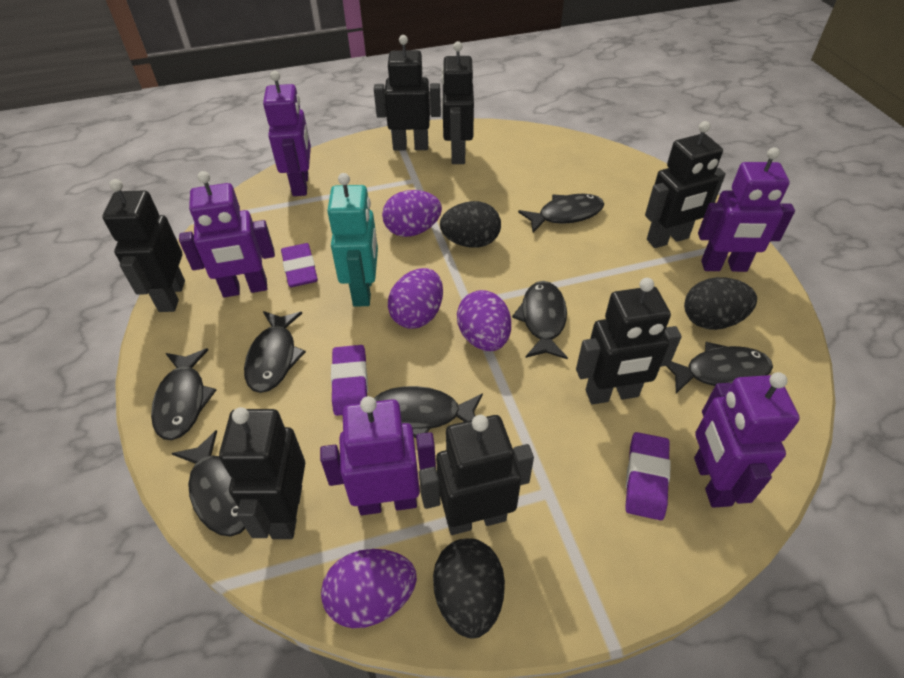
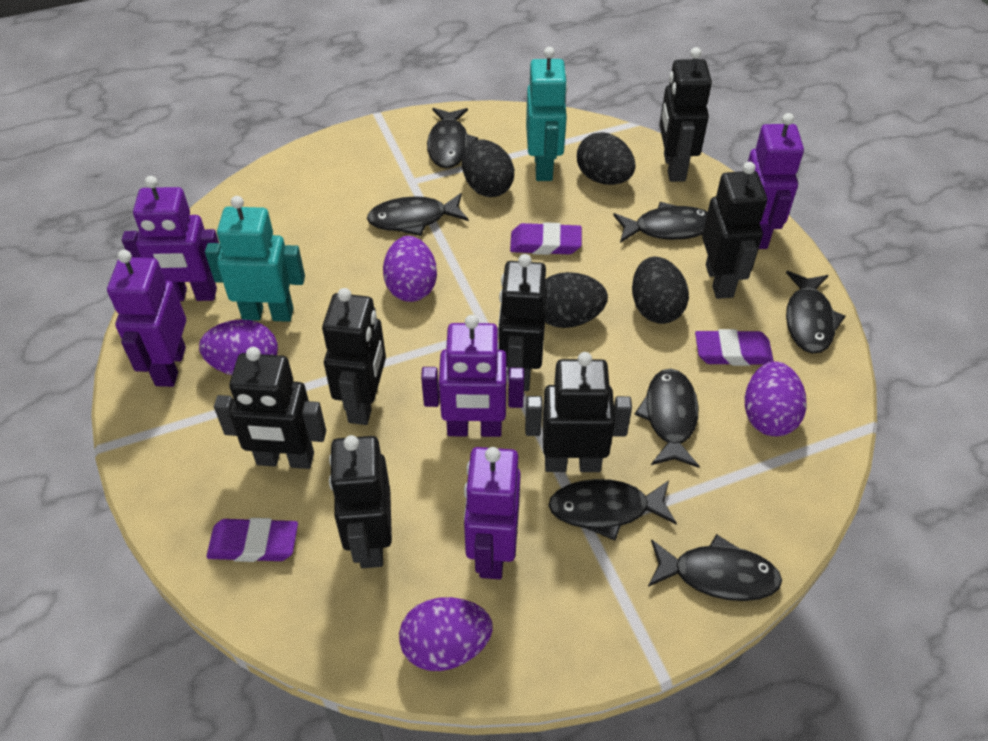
black egg: [433,538,505,639] [440,201,501,248] [684,277,757,330] = 3 -> [462,139,514,197] [545,272,608,328] [577,132,636,185] [632,256,689,324] = 4
turquoise robot: [327,173,378,307] = 1 -> [205,196,305,322] [526,47,568,181] = 2

